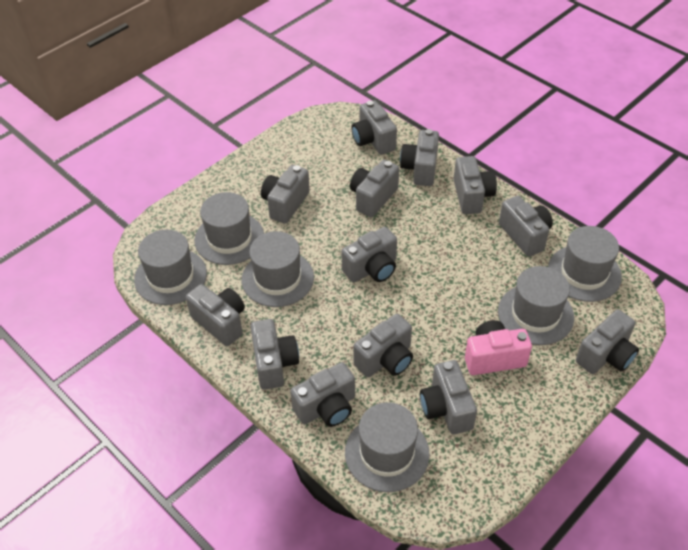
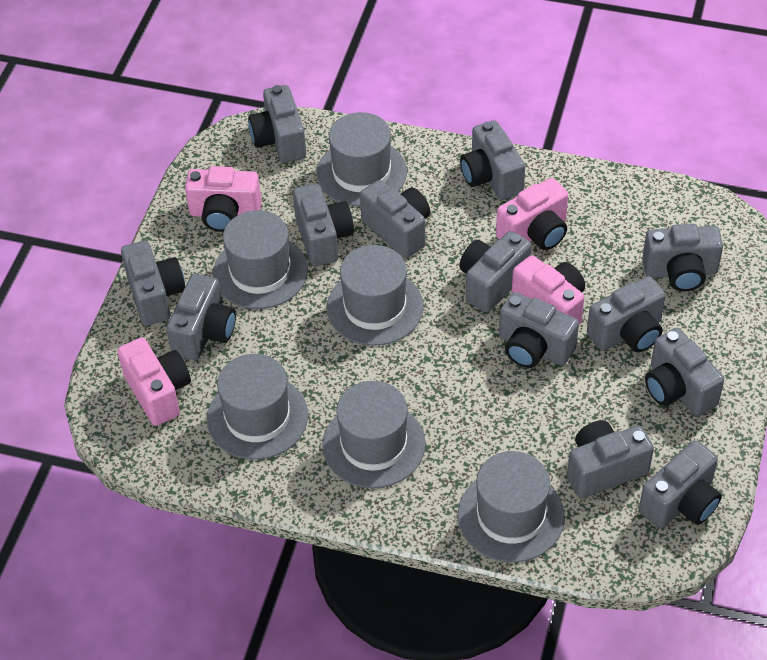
pink camera: [465,320,532,375] = 1 -> [118,337,191,426] [185,166,261,232] [496,178,568,250] [511,255,585,325] = 4

